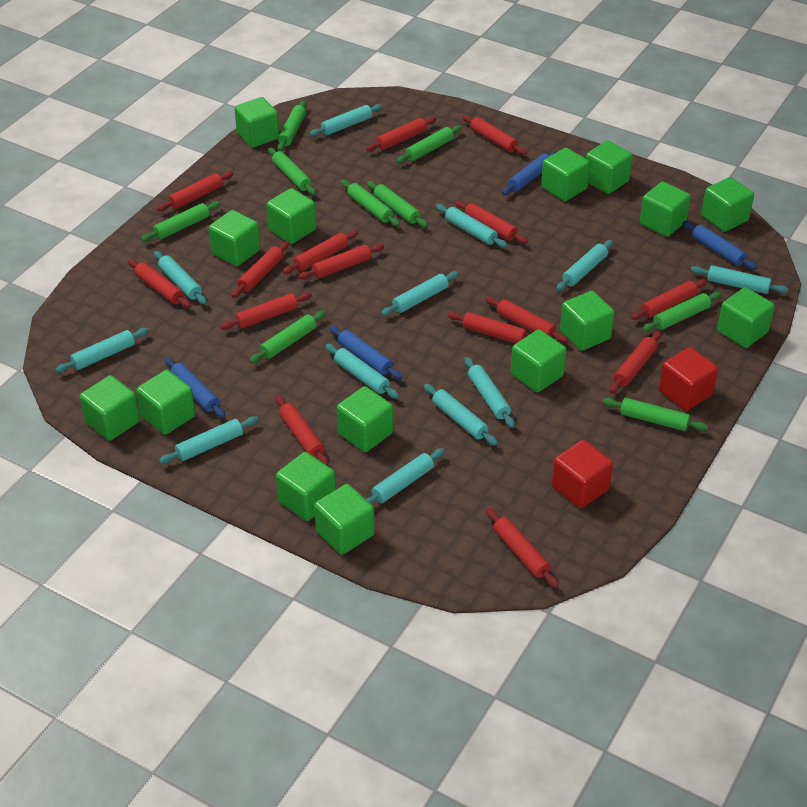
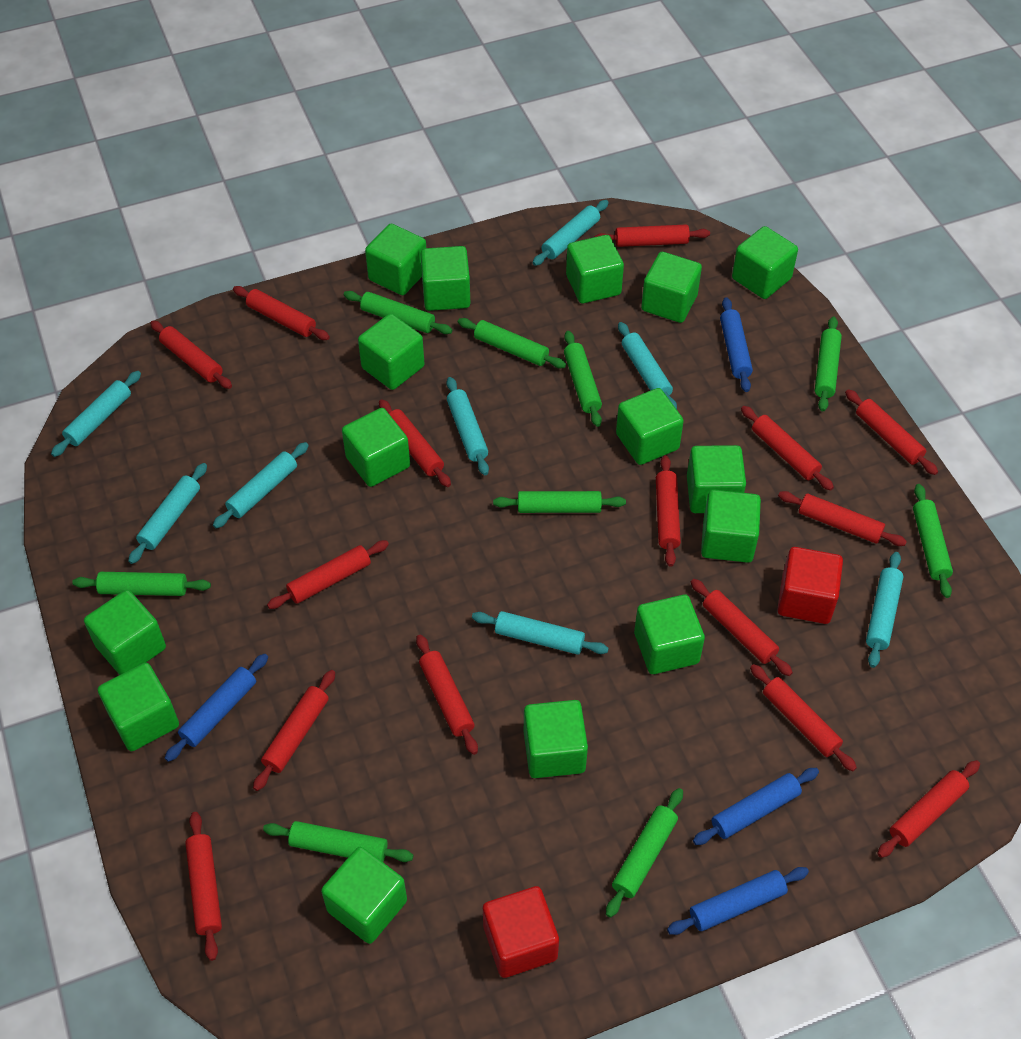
turquoise rolling pin: [55,328,149,373] [154,251,207,305] [159,416,258,464] [310,104,383,136] [325,344,399,399] [366,448,445,505] [381,271,459,316] [424,384,498,446] [436,204,508,248] [464,357,515,428] [556,240,613,291] [691,265,788,294] = 12 -> [51,371,141,457] [128,463,207,564] [213,442,309,528] [446,377,489,475] [472,611,609,655] [532,200,609,266] [618,322,677,409] [866,552,904,668] = 8

